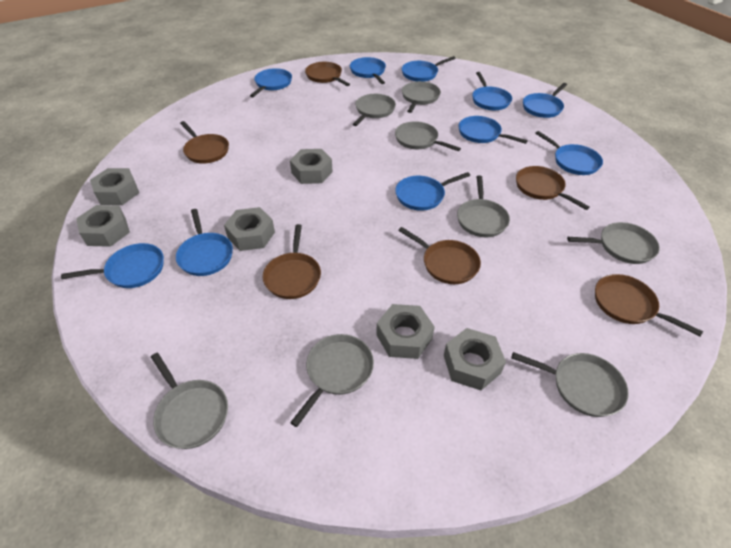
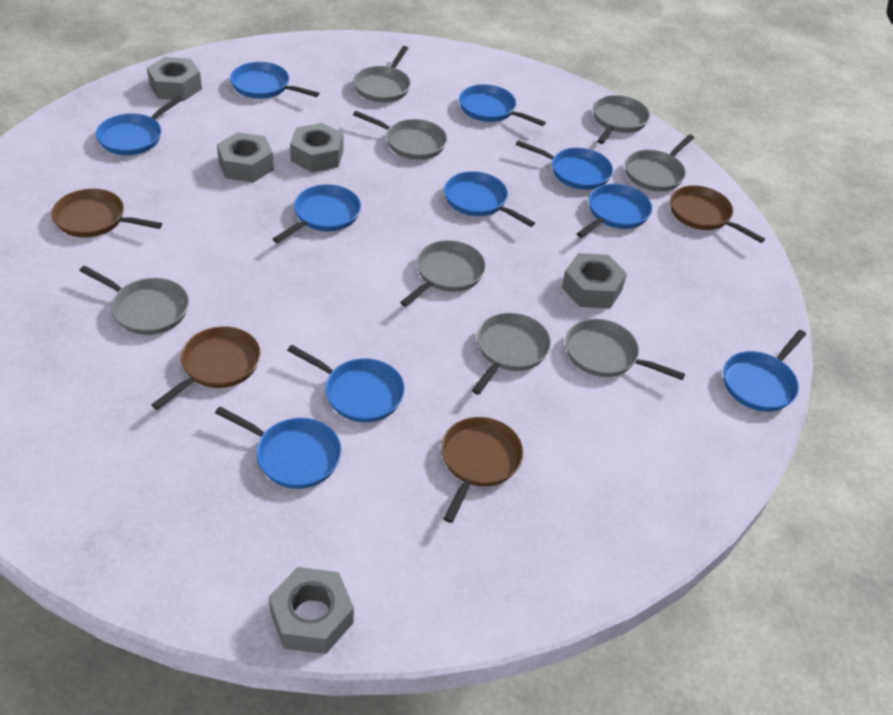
brown pan: [180,121,229,164] [263,224,321,299] [305,62,350,86] [398,227,481,284] [516,166,590,210] [595,274,703,337] = 6 -> [51,189,162,237] [151,326,261,410] [441,417,524,523] [670,185,765,243] = 4
grey nut: [76,205,130,247] [90,168,139,205] [224,207,275,251] [290,149,333,184] [376,304,435,359] [444,328,506,390] = 6 -> [147,57,202,101] [217,132,274,183] [269,567,354,654] [290,123,343,172] [562,253,627,308] = 5

